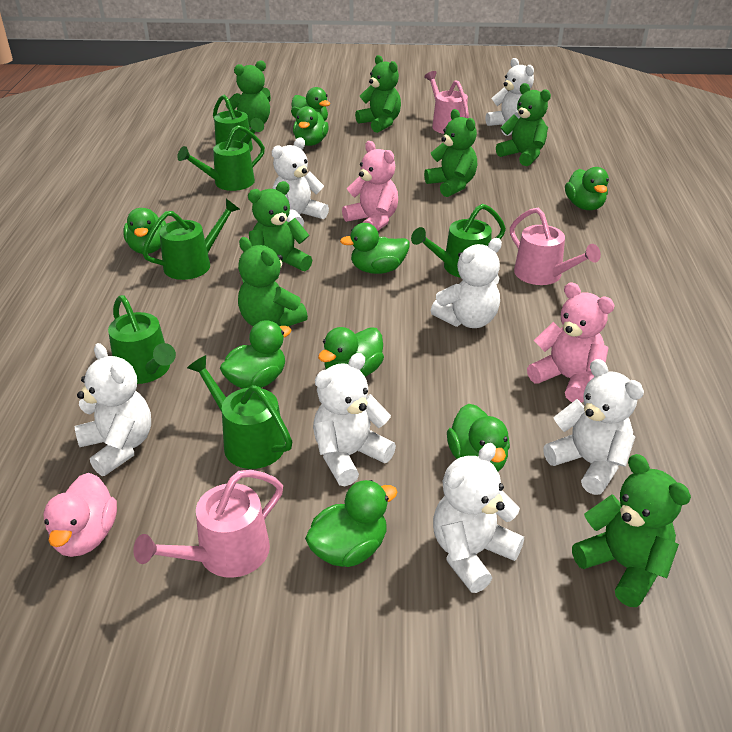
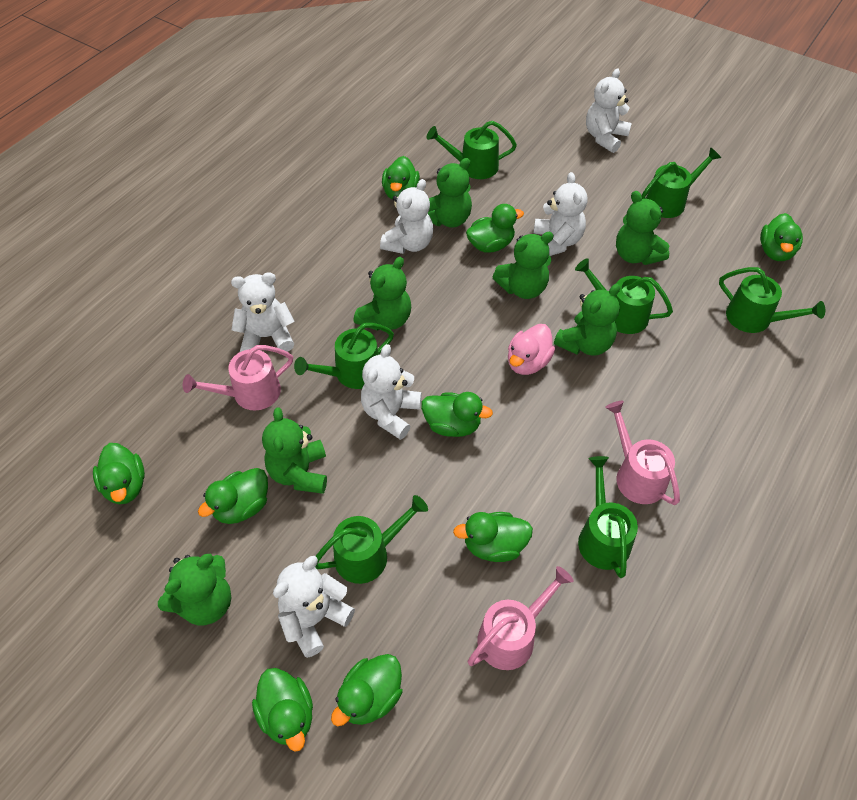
green watering can: [108,295,176,384] [142,199,240,280] [177,125,265,191] [187,355,292,469] [213,95,264,152] [411,204,506,278] = 6 -> [294,323,394,389] [315,495,428,584] [427,121,517,179] [575,258,673,334] [578,456,638,578] [642,147,721,218] [719,267,825,333] = 7
pink teddy bear: [342,141,398,231] [527,282,615,403] = 2 -> none = 0
white teddy bear: [75,343,151,476] [272,137,329,227] [313,353,396,486] [431,238,502,328] [433,443,524,593] [485,58,534,136] [543,359,644,495] = 7 -> [231,272,295,352] [273,556,355,658] [361,344,422,440] [380,179,434,254] [533,172,588,256] [586,68,632,153] = 6

